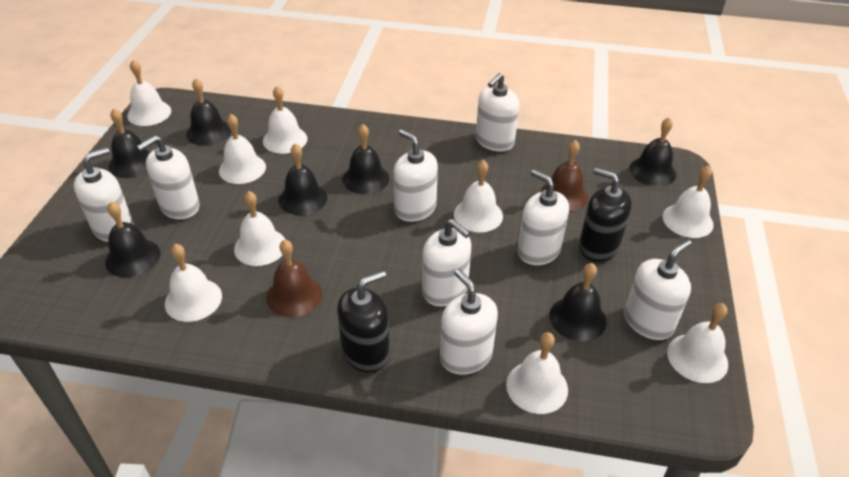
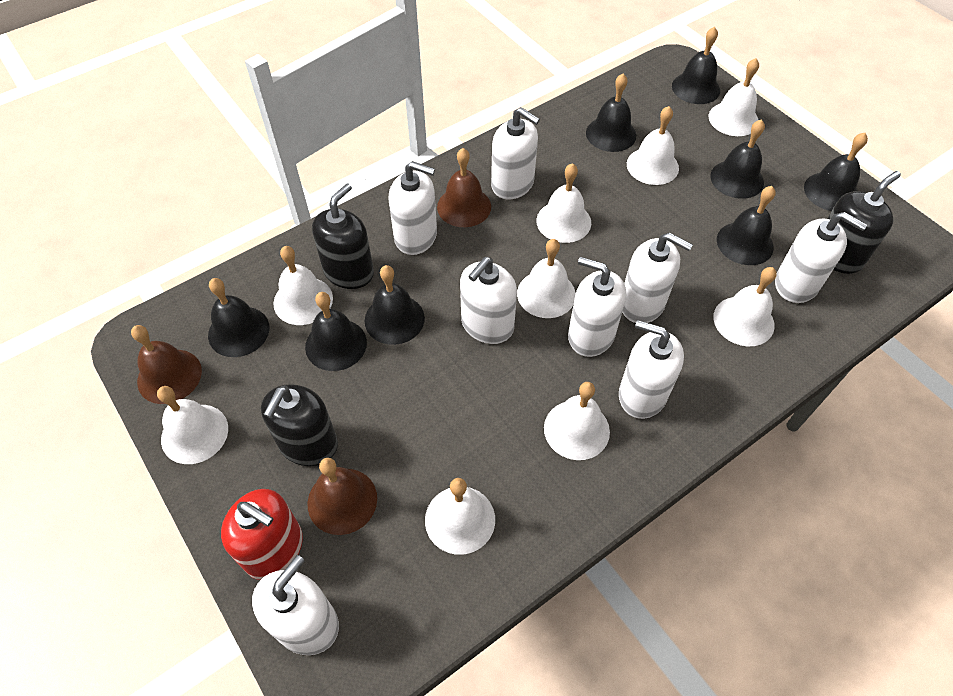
black bell: [105,202,160,277] [109,108,151,178] [186,78,231,146] [279,143,327,215] [342,124,389,194] [549,263,606,341] [629,117,676,187] = 7 -> [208,278,270,357] [305,292,367,371] [365,265,425,345] [586,74,636,152] [672,27,720,104] [710,119,765,199] [717,186,776,265] [804,133,868,211] = 8
black soap dispenser: [337,271,390,373] [579,168,632,262] = 2 -> [261,384,338,466] [312,183,374,289] [827,171,901,274] = 3
brown bell: [266,240,322,317] [541,140,589,211] = 2 -> [131,325,202,404] [308,458,377,535] [437,148,491,227] = 3
red soap dispenser: none = 0 -> [221,489,303,580] = 1

